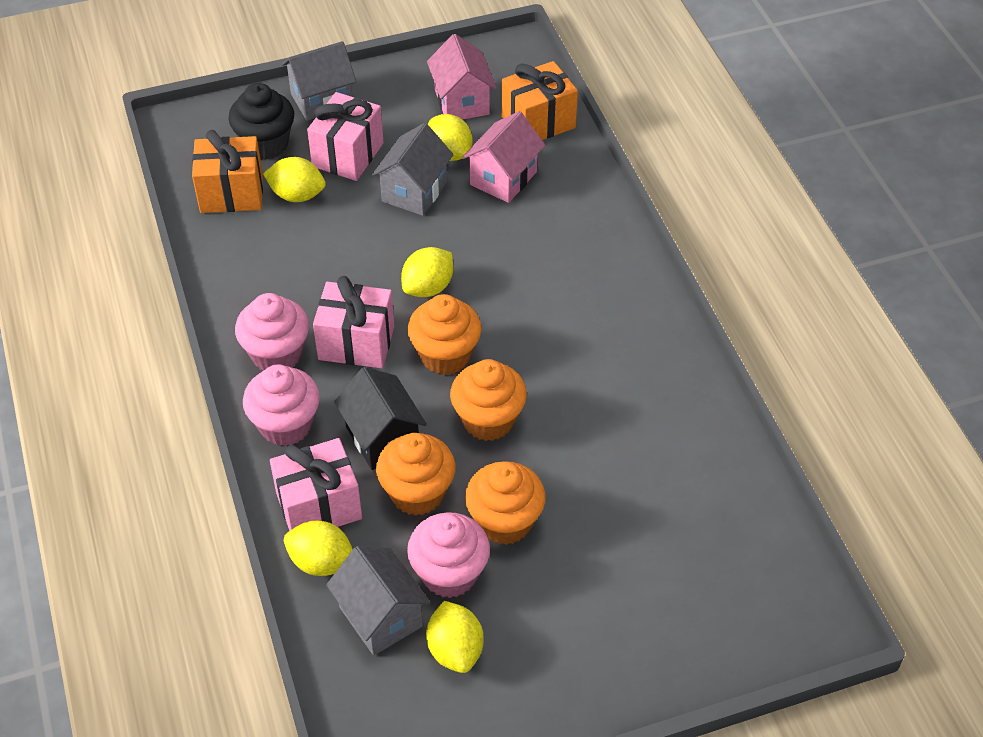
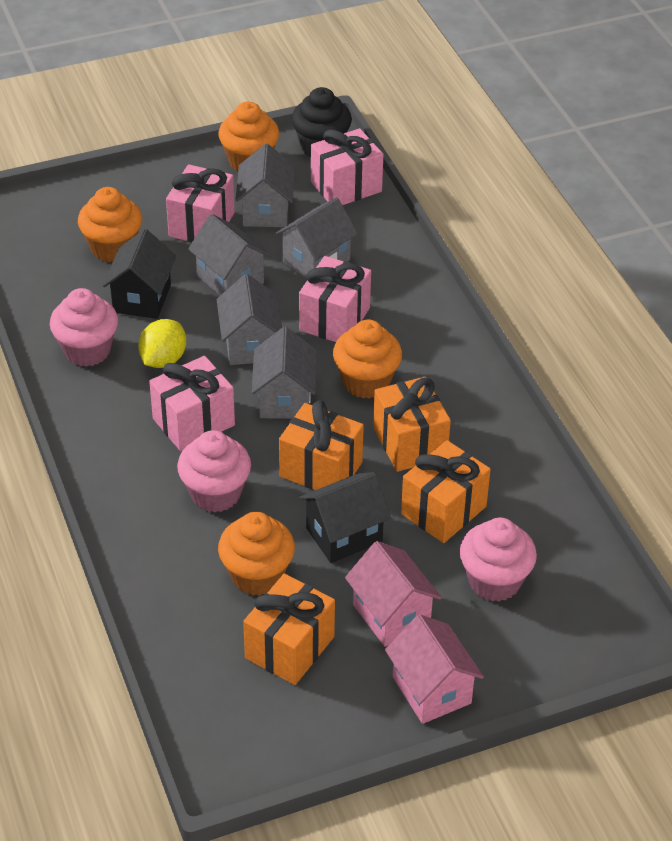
black house: [334,367,427,470] = 1 -> [103,229,176,319] [299,472,391,563] = 2
grey house: [282,41,356,121] [326,546,431,656] [372,123,454,216] = 3 -> [188,214,271,295] [217,274,282,365] [235,144,295,227] [252,327,317,419] [276,197,358,278] = 5
orange gift: [192,130,263,213] [502,61,578,140] = 2 -> [243,573,335,685] [279,400,364,490] [373,377,451,472] [401,440,491,543] = 4
pink gift: [270,438,362,531] [307,92,384,181] [313,276,394,368] = 3 -> [149,356,235,451] [166,164,235,242] [299,256,371,342] [311,128,384,205] = 4
yellow lemon: [263,157,326,202] [284,521,353,576] [401,247,453,297] [426,601,484,673] [428,114,472,161] = 5 -> [138,319,186,368] = 1

